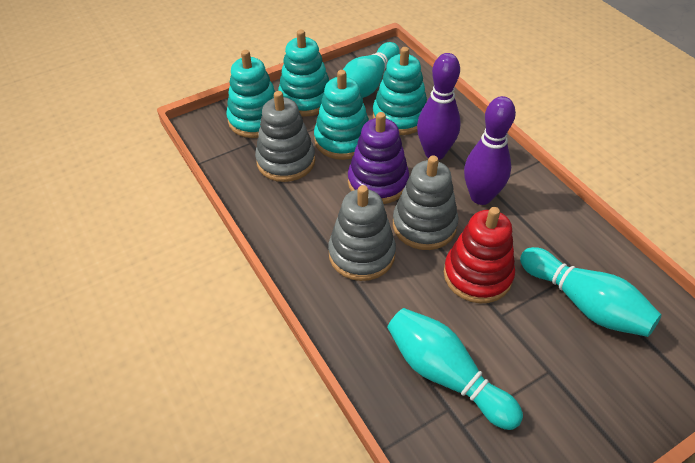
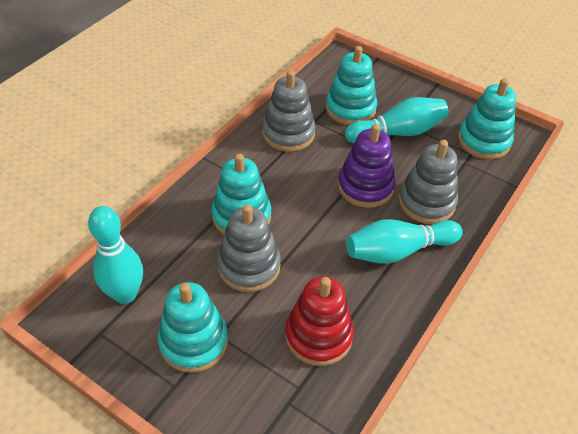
purple bowling pin: [417,53,461,160] [464,96,516,205] = 2 -> none = 0

